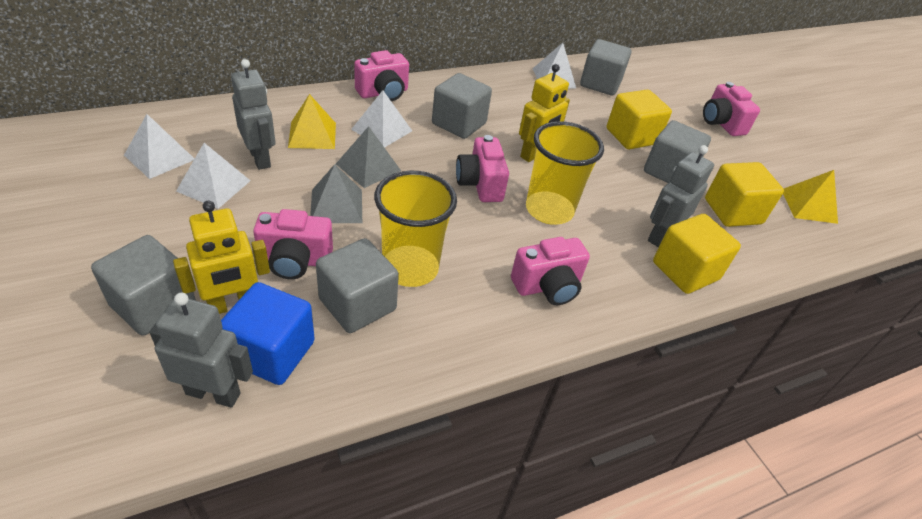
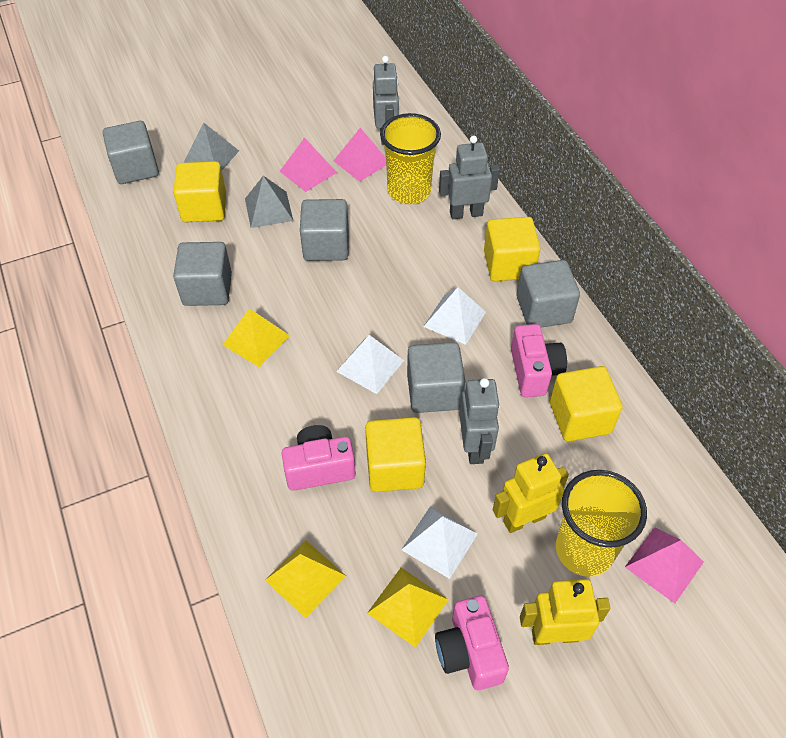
blue cube: [221,282,315,385] = 1 -> none = 0
pink camera: [253,209,333,279] [354,50,409,101] [456,135,509,202] [511,237,590,305] [703,82,760,136] = 5 -> [282,425,356,491] [435,596,509,690] [511,324,567,397] = 3
pink pyramid: none = 0 -> [279,138,337,192] [334,128,386,182] [625,527,704,604] = 3
white pyramid: [124,114,194,179] [176,143,251,209] [351,90,412,148] [533,43,576,89] = 4 -> [336,335,404,394] [401,507,478,579] [423,287,486,345] = 3
yellow cube: [607,90,672,149] [653,214,741,294] [705,162,784,227] = 3 -> [173,161,226,222] [365,417,426,492] [484,217,541,281] [550,366,623,442] = 4
yellow pyramid: [288,94,336,149] [783,170,838,224] = 2 -> [223,308,290,367] [265,540,346,618] [367,568,449,648] = 3

